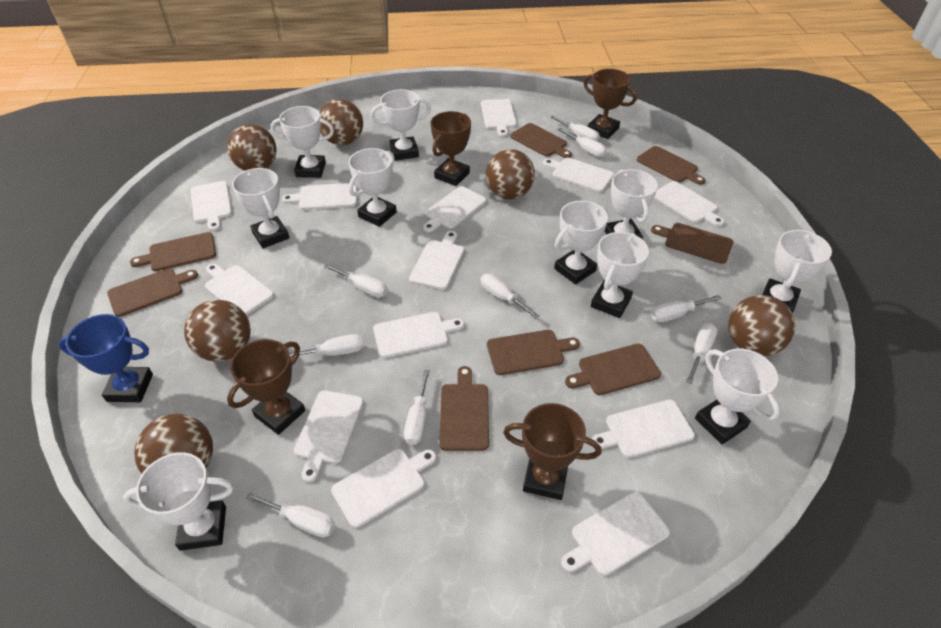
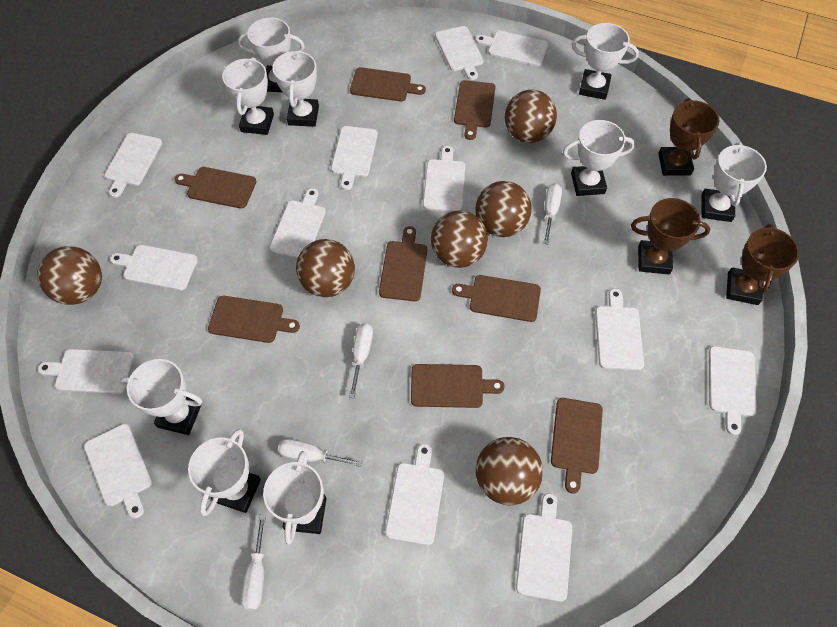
blue trophy: [58,314,153,402] = 1 -> none = 0
brown trophy: [227,339,305,435] [431,111,471,186] [503,403,602,500] [583,69,637,139] = 4 -> [631,198,710,275] [658,98,719,176] [726,224,799,305] = 3
white screwdriver: [246,492,335,538] [289,334,363,357] [325,264,388,297] [404,370,430,445] [480,274,540,319] [550,116,600,141] [558,128,607,157] [651,295,722,322] [686,323,718,384] = 9 -> [241,515,266,610] [277,439,362,467] [349,323,373,398] [543,183,562,244] = 4
white trophy: [123,452,234,551] [232,168,289,248] [271,106,334,178] [349,148,397,227] [370,89,431,161] [554,201,608,285] [591,232,649,318] [605,169,658,240] [695,349,780,444] [762,230,832,313] = 10 -> [119,359,203,435] [188,429,261,516] [222,57,274,135] [238,18,305,92] [263,451,326,545] [272,50,319,127] [563,120,635,196] [571,23,639,100] [701,143,767,222] = 9

